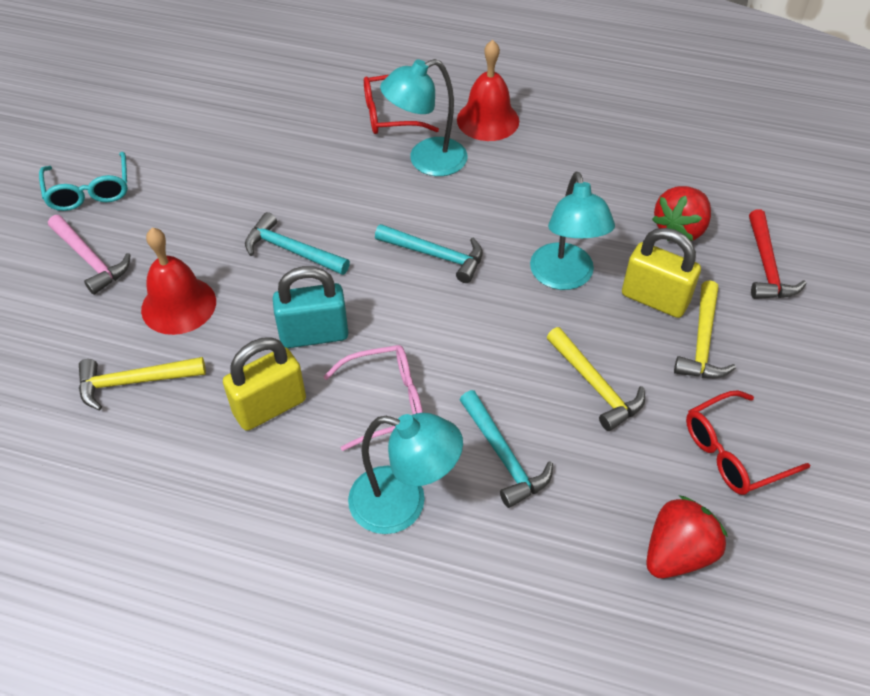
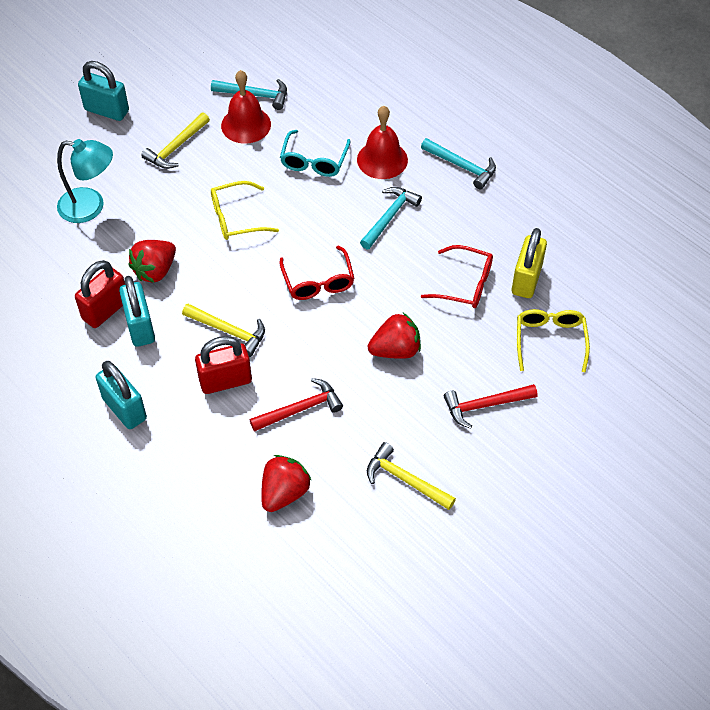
pink glasses: [323,345,423,451] = 1 -> none = 0
pink hammer: [48,215,130,295] = 1 -> none = 0
red hammer: [749,209,806,299] = 1 -> [250,378,343,432] [444,384,538,429] = 2
red padlock: none = 0 -> [75,260,125,328] [195,336,252,394] = 2
red strawberry: [646,495,728,578] [652,186,711,241] = 2 -> [128,240,176,283] [261,455,312,512] [368,313,421,359] = 3
turquoise lamp: [348,413,463,534] [380,59,468,176] [530,172,615,290] = 3 -> [57,139,113,223] = 1
turquoise padlock: [273,266,348,348] = 1 -> [78,61,129,121] [96,361,147,429] [119,276,155,347] = 3
yellow glasses: none = 0 -> [211,181,279,240] [517,309,590,372] = 2
yellow padlock: [223,337,306,431] [622,228,701,318] = 2 -> [512,228,547,298] = 1

